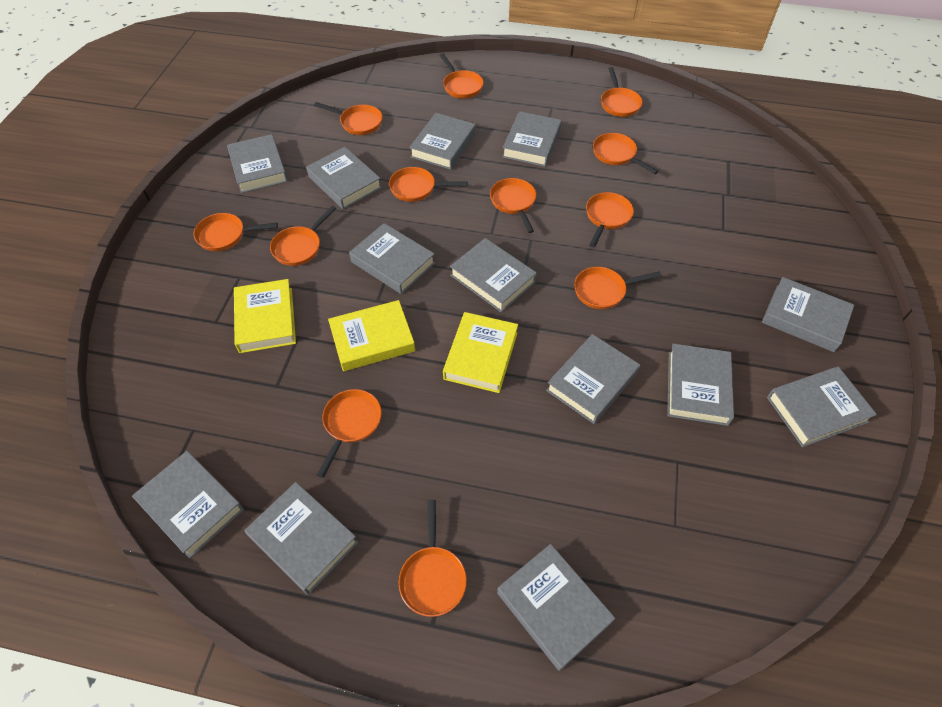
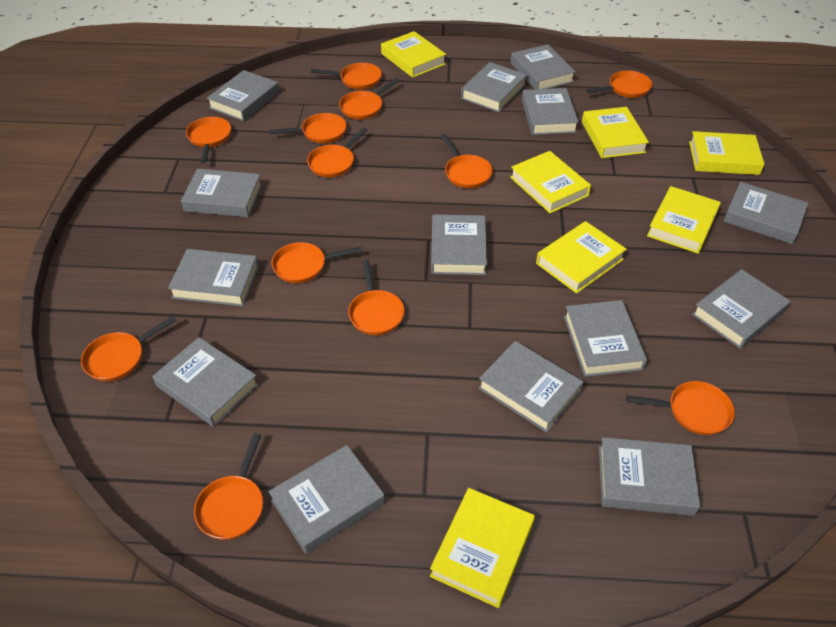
grey book: [132,451,244,558] [227,134,288,193] [244,482,358,595] [306,147,382,209] [349,223,435,294] [409,113,476,170] [450,238,537,312] [497,544,615,671] [502,111,562,167] [546,334,640,424] [667,344,734,426] [762,277,854,352] [767,366,877,447] = 13 -> [153,337,259,427] [168,249,259,307] [181,169,262,217] [207,70,279,121] [269,445,385,554] [431,214,487,275] [461,62,527,112] [478,341,583,433] [511,44,576,89] [522,88,579,135] [564,300,647,377] [599,437,700,516] [692,269,790,349] [723,182,808,244] = 14
yellow book: [234,279,296,353] [328,300,415,371] [443,312,518,393] = 3 -> [381,31,446,78] [430,488,535,608] [510,151,591,213] [536,221,627,293] [582,107,649,158] [647,186,721,254] [689,131,765,175] = 7

